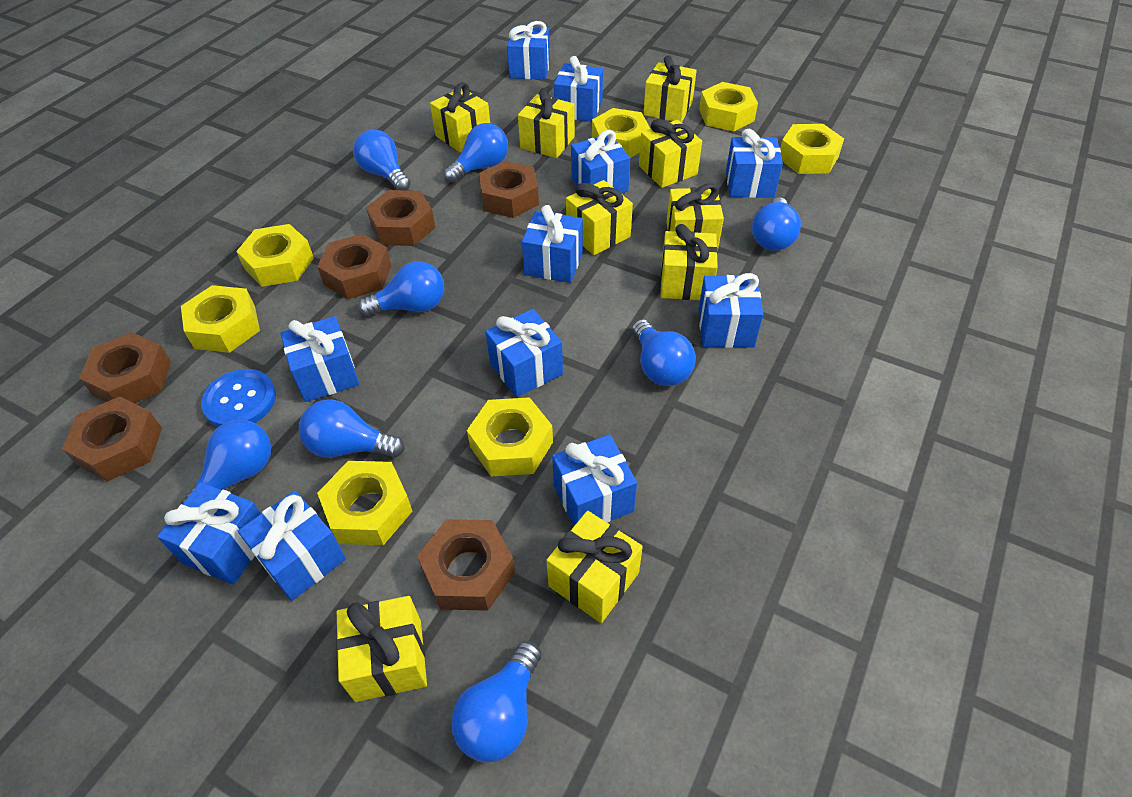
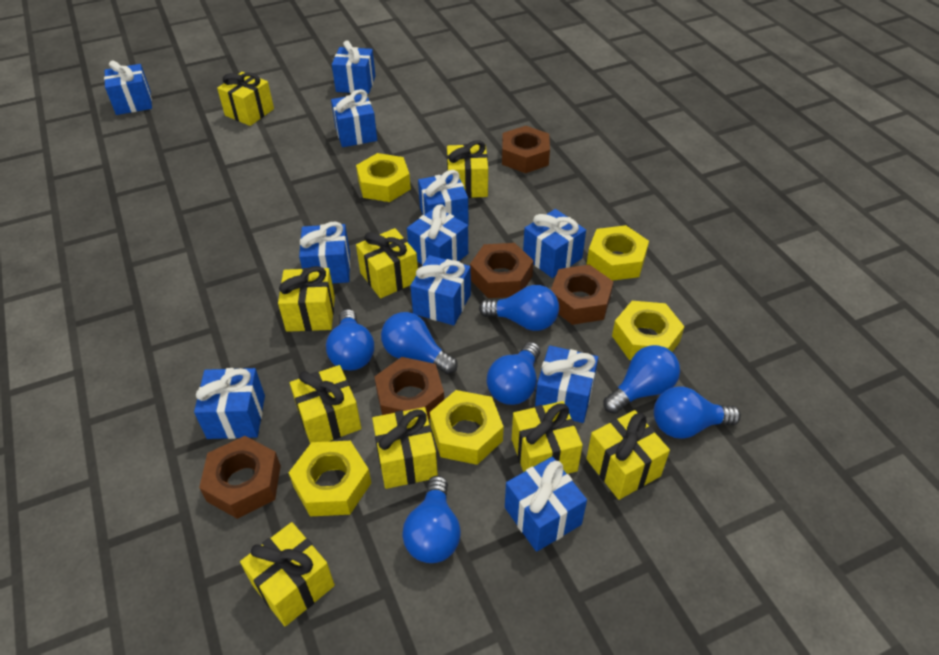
blue button: [201,369,276,427] = 1 -> none = 0
blue light bulb: [181,420,271,504] [299,399,405,458] [353,130,411,190] [358,261,444,317] [444,123,508,183] [451,641,541,763] [632,319,696,386] [752,197,801,251] = 8 -> [326,309,374,371] [381,312,458,374] [402,476,461,563] [479,285,559,331] [487,342,540,405] [603,345,680,414] [654,387,741,439] = 7
brown nut: [62,396,162,481] [79,332,171,403] [317,234,392,299] [366,190,435,246] [417,519,515,611] [479,161,539,218] = 6 -> [199,436,281,519] [375,357,444,420] [470,243,534,298] [502,126,550,173] [551,265,614,325] = 5
yellow nut: [181,285,260,353] [236,224,314,287] [317,461,412,545] [467,397,553,476] [592,108,650,158] [699,82,758,131] [780,124,844,174] = 7 -> [288,441,371,516] [356,153,411,202] [430,390,504,465] [587,225,649,281] [612,301,685,360] = 5

